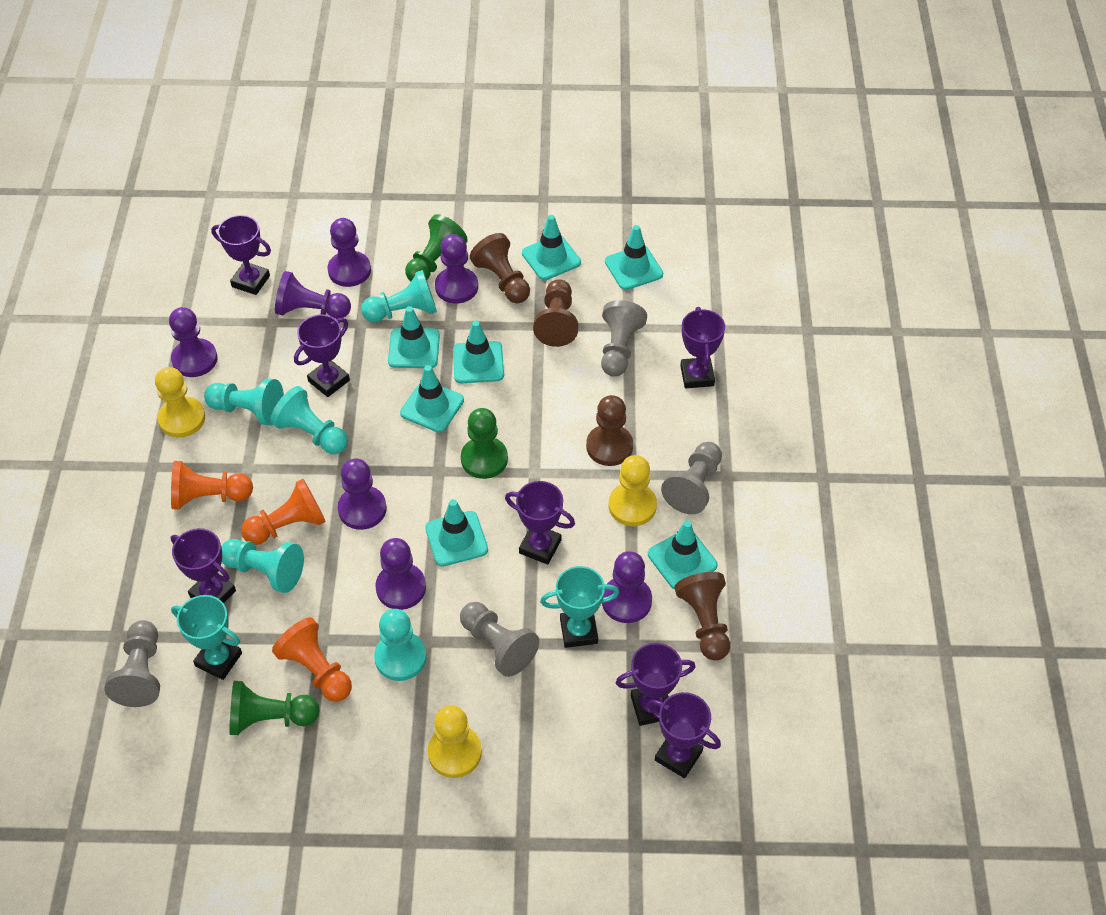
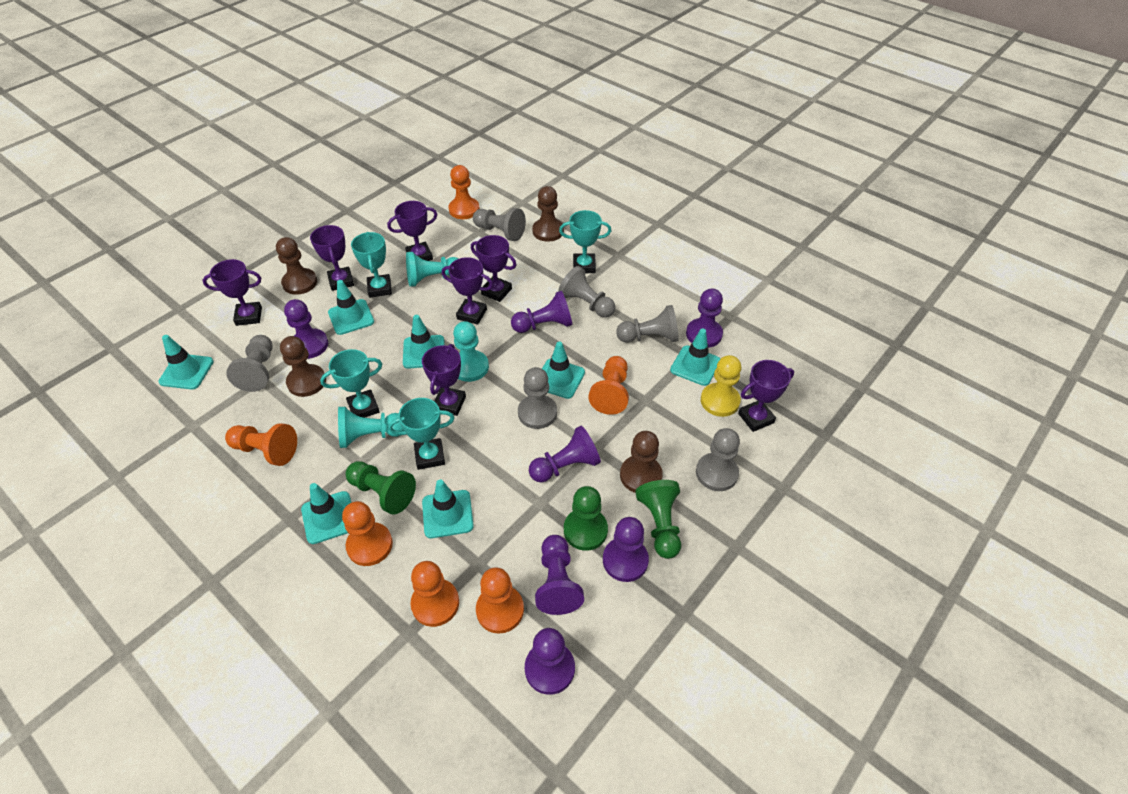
grey pawn: [104,620,160,707] [460,602,539,677] [601,300,647,376] [661,442,722,514] = 4 -> [226,335,273,392] [473,208,526,241] [518,367,557,429] [558,266,615,318] [616,305,679,343] [696,428,740,491] = 6
orange pawn: [171,461,253,510] [241,479,326,545] [272,617,352,702] = 3 -> [225,423,297,466] [342,501,393,566] [411,561,459,627] [448,165,480,219] [476,567,524,634] [588,356,629,415] = 6
turquoise pawn: [204,378,284,425] [221,539,304,593] [271,386,348,454] [361,270,437,322] [374,609,427,681] = 5 -> [338,407,404,448] [406,252,459,287] [453,321,489,382] = 3
turquoise trophy: [171,595,242,680] [540,566,619,648] = 2 -> [320,349,382,418] [351,232,392,298] [388,398,455,470] [559,210,611,273] = 4
yellow pawn: [155,367,205,438] [428,705,482,778] [609,455,657,526] = 3 -> [701,355,741,417] = 1

